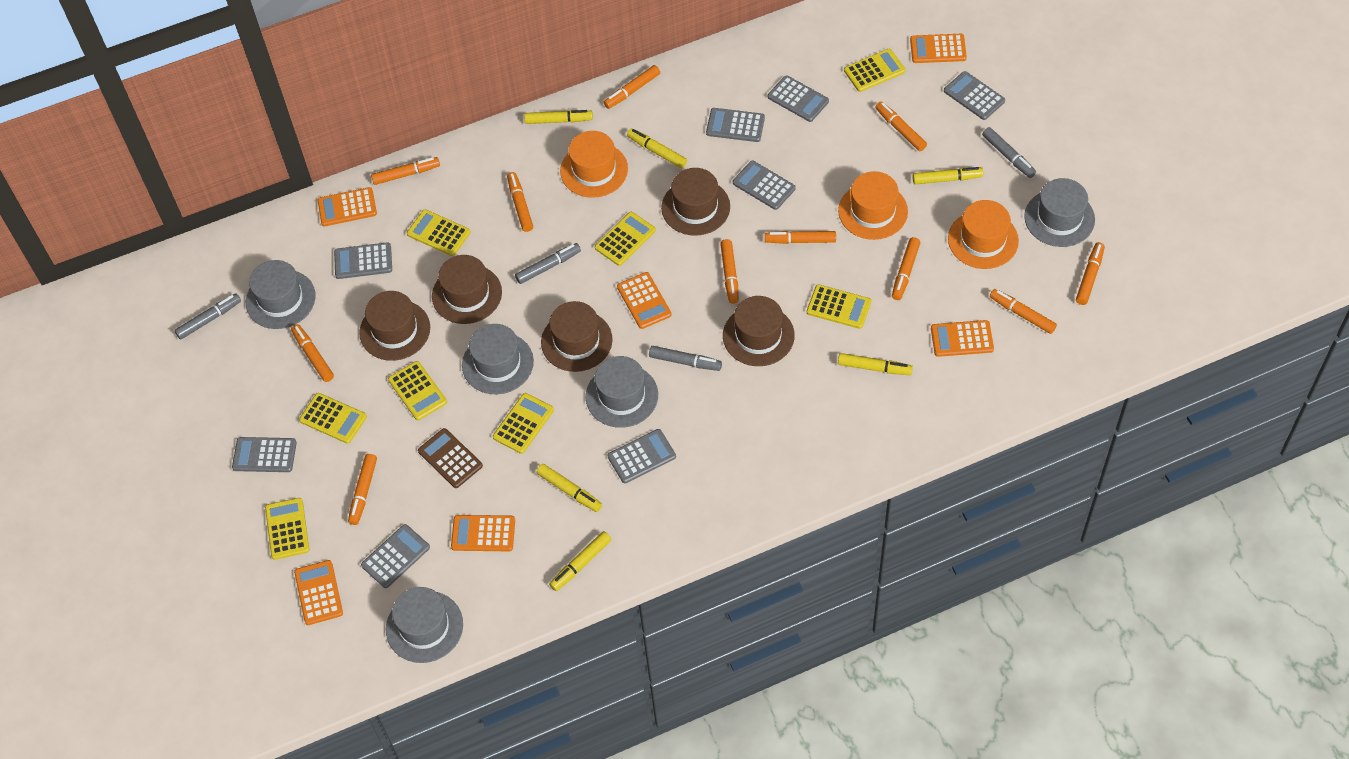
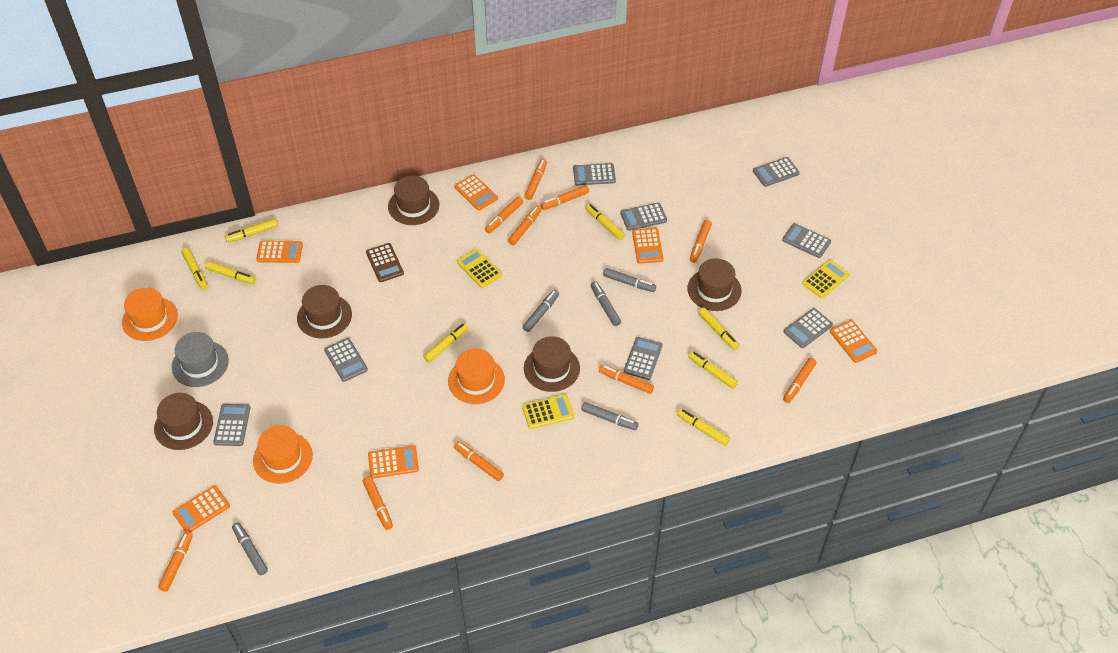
grey hat: [246,260,316,329] [386,587,463,663] [462,324,534,394] [586,356,658,428] [1024,178,1095,247] = 5 -> [172,332,229,387] = 1
grey marker: [174,294,241,340] [515,243,581,284] [649,346,722,371] [982,127,1036,178] = 4 -> [232,522,268,575] [523,290,559,332] [581,402,638,430] [591,281,621,326] [603,268,656,292] = 5
orange marker: [291,324,334,382] [348,454,377,525] [371,157,440,185] [507,172,533,232] [603,65,660,109] [720,239,739,304] [765,231,836,244] [875,101,927,151] [892,237,920,300] [990,289,1057,334] [1076,242,1105,305] = 11 -> [158,532,193,592] [363,476,393,530] [454,441,504,481] [485,197,523,233] [508,206,542,245] [524,159,547,200] [540,185,589,210] [599,365,654,394] [690,220,712,263] [783,358,817,403] = 10
yellow calculator: [265,498,309,560] [299,393,367,444] [388,361,447,420] [407,209,471,256] [493,393,554,454] [595,212,656,266] [807,284,871,329] [844,49,905,92] = 8 -> [457,249,502,288] [522,394,574,429] [802,260,850,298] = 3
yellow marker: [524,110,593,124] [537,464,602,512] [549,531,611,591] [627,128,687,168] [838,353,913,375] [912,167,984,184] = 6 -> [181,247,208,289] [205,261,256,284] [225,218,278,243] [423,323,469,363] [585,204,625,240] [677,408,730,446] [688,351,738,389] [698,308,740,350] = 8

